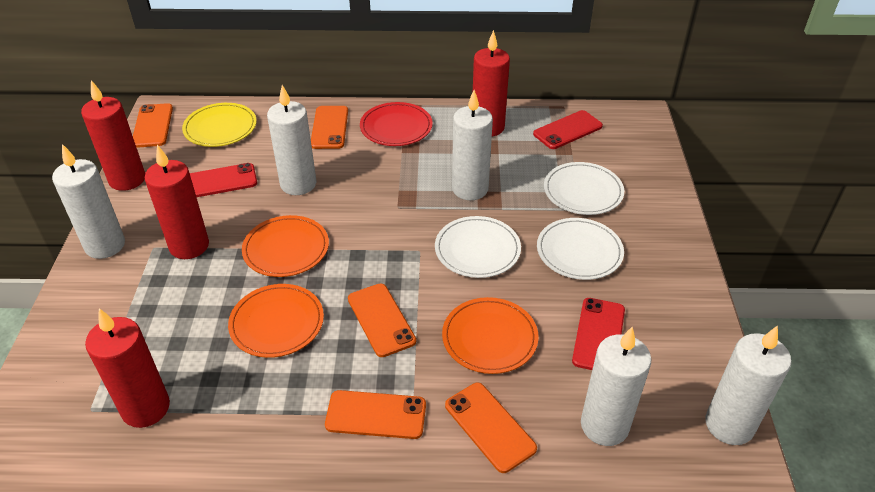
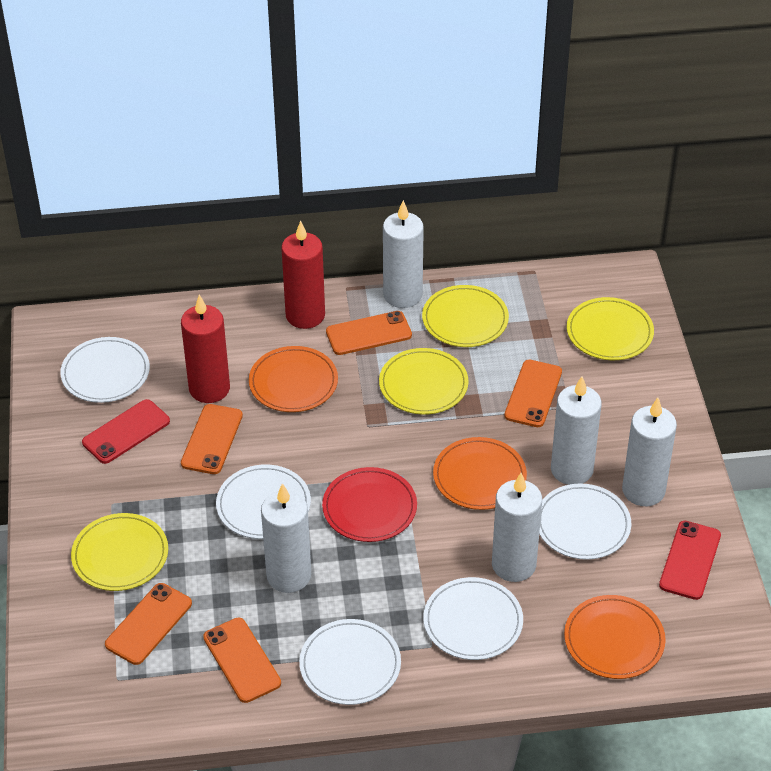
red candle: [81,80,145,191] [85,308,170,428] [145,145,209,259] [473,30,510,137] = 4 -> [181,294,230,403] [281,221,325,329] = 2
red phone: [190,163,257,197] [533,110,603,149] [572,298,625,370] = 3 -> [82,399,170,464] [659,521,721,600] = 2
white plate: [435,216,521,278] [537,218,624,280] [544,162,624,215] = 3 -> [60,337,150,403] [216,465,311,539] [299,619,401,705] [423,577,523,660] [539,483,631,560] = 5
yellow plate: [182,103,257,147] = 1 -> [71,513,168,591] [379,348,469,415] [422,285,509,347] [567,297,654,360] = 4

